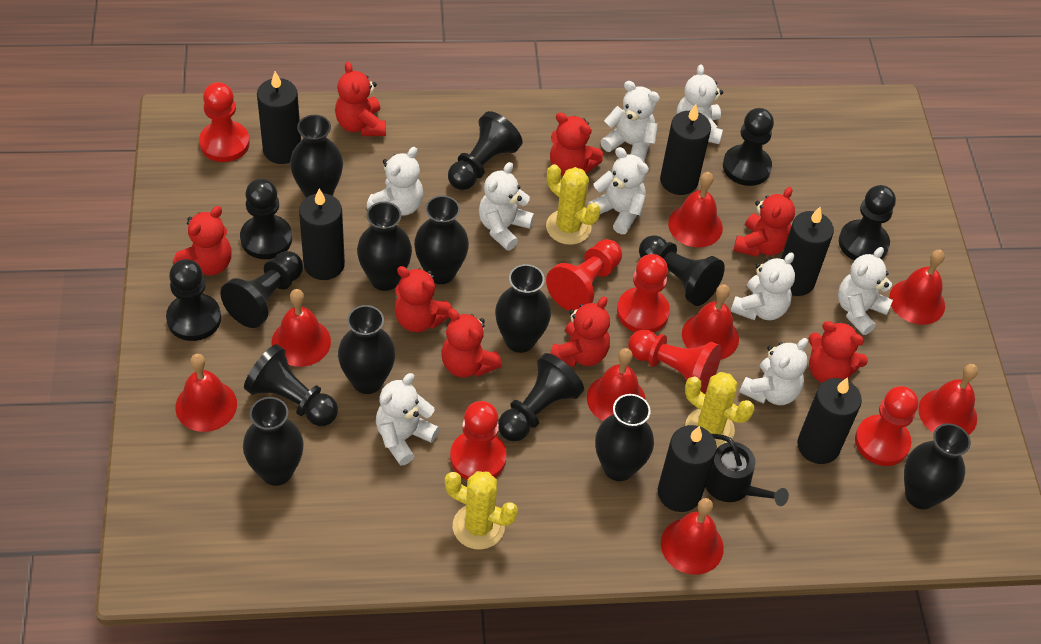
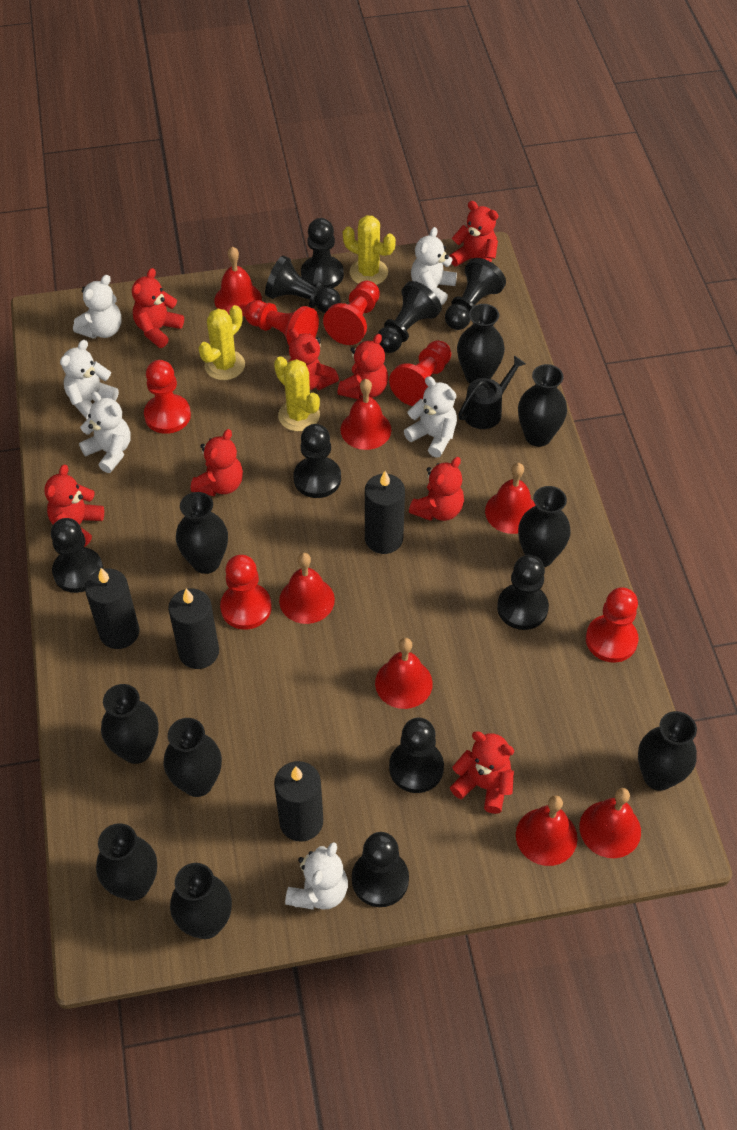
black candle: [257,71,301,164] [299,188,345,280] [658,425,717,512] [660,104,711,195] [781,207,834,296] [797,377,862,464] = 6 -> [85,568,140,649] [168,588,219,669] [274,761,323,842] [365,471,405,554] = 4
black vase: [243,397,304,486] [290,115,343,198] [338,305,395,394] [357,202,412,291] [414,195,469,284] [495,264,551,353] [595,394,654,481] [904,423,971,509] = 8 -> [96,823,157,901] [101,684,159,764] [164,718,222,797] [170,863,232,939] [176,492,228,574] [457,304,505,383] [518,364,567,447] [518,486,571,567] [638,711,697,791] = 9
red bell: [175,354,237,432] [271,289,331,367] [587,348,646,421] [661,498,724,575] [668,172,723,247] [682,284,739,360] [889,250,945,325] [918,364,978,435] = 8 -> [214,247,262,317] [279,553,335,624] [341,379,391,450] [375,638,433,709] [485,463,536,534] [516,795,578,866] [580,788,641,858] = 7
white teddy bear: [367,147,423,216] [376,373,439,466] [479,162,534,251] [588,147,649,234] [601,81,660,162] [676,64,723,144] [731,252,795,320] [740,338,808,405] [838,247,893,335] = 9 -> [60,340,119,419] [73,275,121,339] [79,391,130,473] [285,842,348,910] [404,376,457,458] [411,227,457,305] = 6

